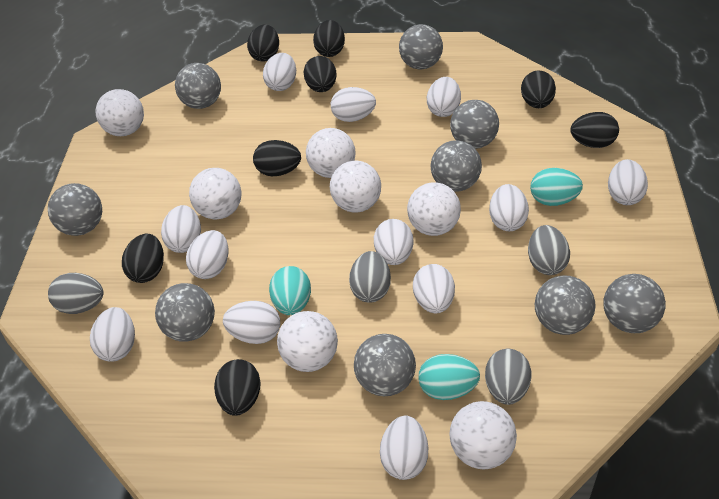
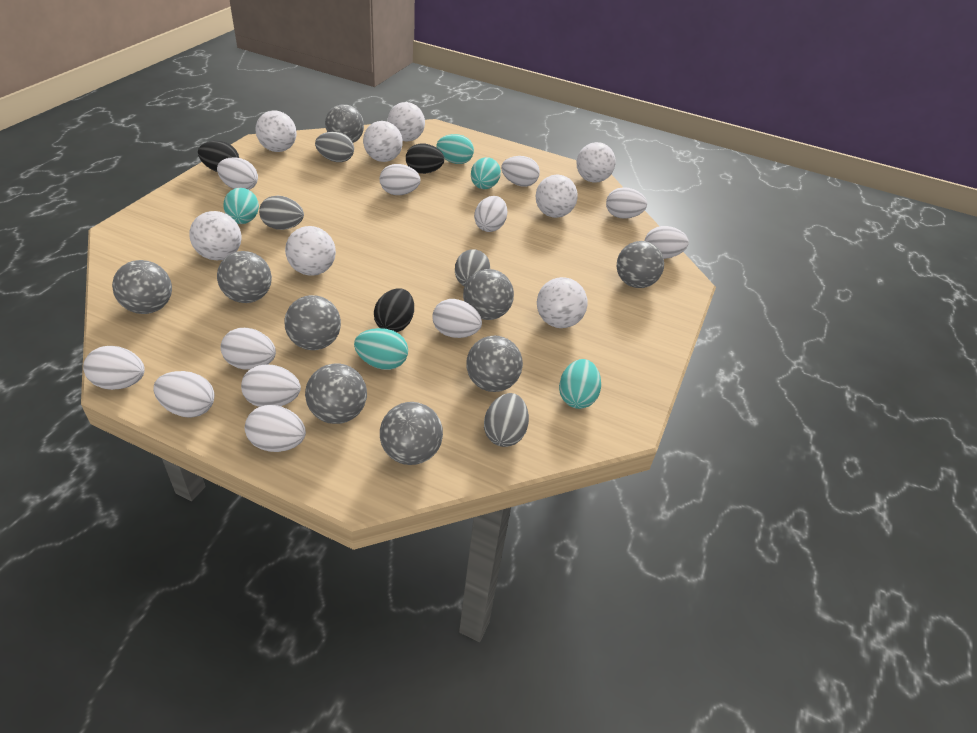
black egg: [122,234,164,283] [214,359,261,416] [247,24,279,62] [253,140,301,176] [304,56,337,92] [313,20,345,57] [521,70,556,108] [570,112,619,148] = 8 -> [198,141,239,172] [374,288,414,332] [406,144,444,174] = 3
turquoise egg: [269,266,311,315] [418,354,480,400] [530,168,583,206] = 3 -> [223,188,259,224] [354,328,408,370] [437,134,474,164] [471,157,501,189] [559,359,601,409] = 5
white ball: [95,89,144,136] [189,168,241,219] [277,311,338,372] [306,128,356,178] [330,161,381,212] [407,182,461,236] [449,401,517,469] = 7 -> [189,211,242,260] [255,110,297,152] [285,226,336,276] [363,121,403,162] [388,102,425,142] [536,175,578,218] [537,277,588,328] [577,142,616,183] = 8

